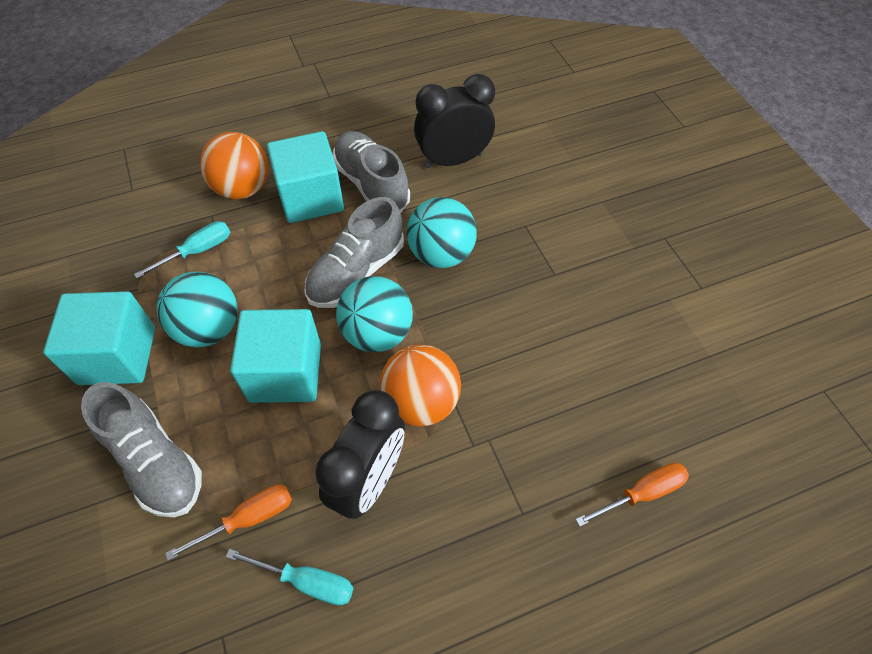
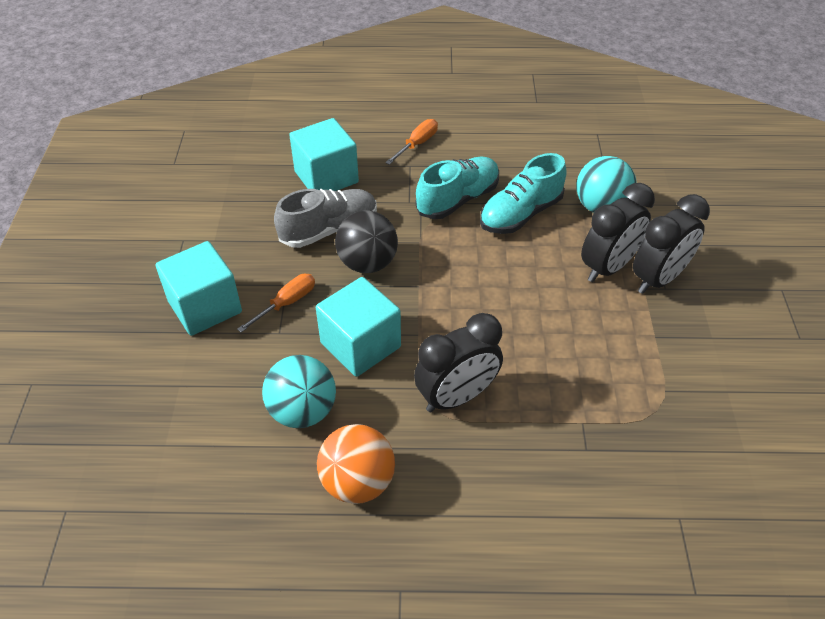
black ball: none = 0 -> [335,211,398,273] = 1
black clock: [315,390,405,519] [414,74,495,168] = 2 -> [414,313,503,413] [581,183,655,282] [633,194,710,294] = 3
grey shoe: [81,382,202,517] [305,197,404,308] [333,131,410,213] = 3 -> [274,189,377,248] = 1
orange ball: [200,132,268,199] [380,345,461,426] = 2 -> [317,424,395,504] = 1
turquoise ball: [157,272,238,348] [336,276,413,352] [406,197,477,268] = 3 -> [262,355,336,428] [576,156,637,213] = 2
turquoise screwdriver: [134,221,230,279] [226,549,353,605] = 2 -> none = 0
turquoise shoe: none = 0 -> [416,157,499,219] [480,153,567,234] = 2

